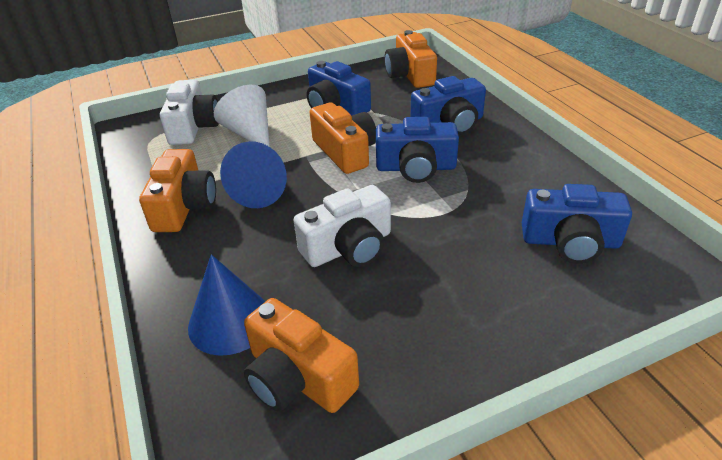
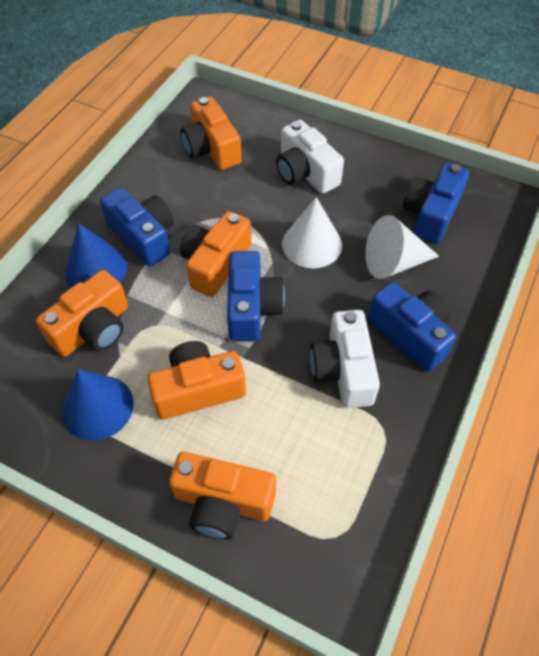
orange camera: [139,149,216,232] [244,298,359,413] [310,103,376,174] [385,30,437,88] = 4 -> [36,270,128,357] [147,341,246,419] [169,452,276,539] [180,211,251,297] [181,97,242,170] = 5
white cone: [214,85,270,147] = 1 -> [282,197,342,268] [365,215,439,279] = 2

